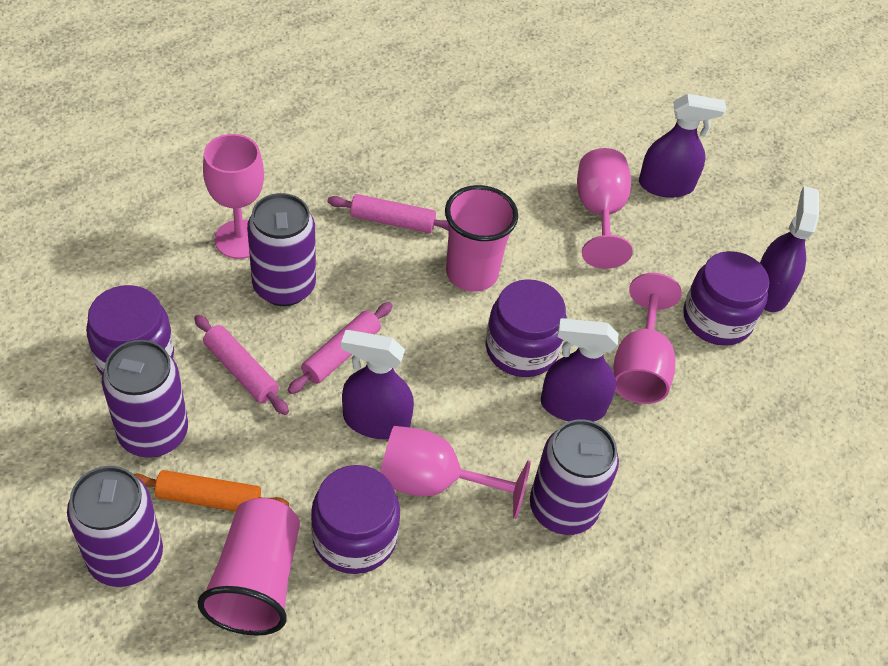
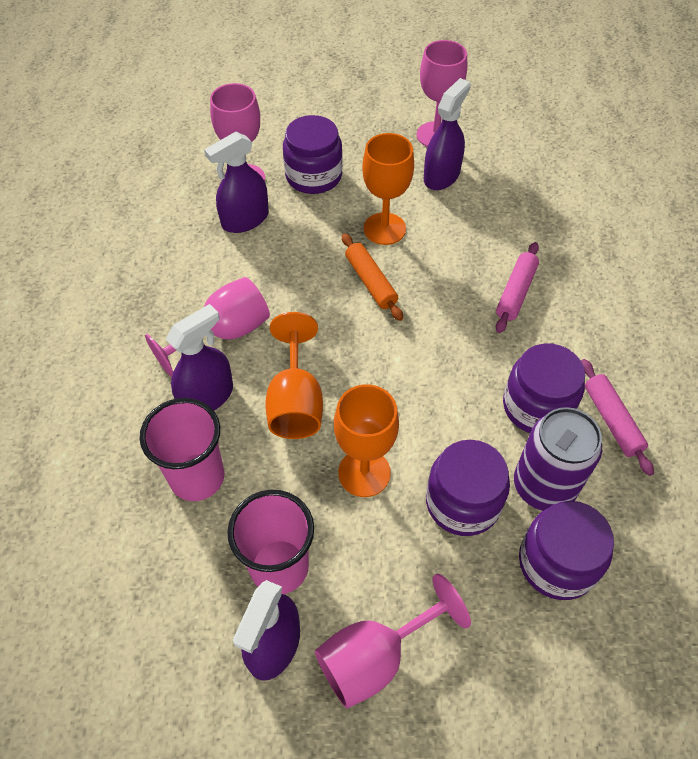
orange goblet: none = 0 -> [265,312,323,439] [334,384,399,497] [362,133,414,245] = 3
pink rolling pin: [194,315,289,415] [288,302,393,394] [327,194,448,233] = 3 -> [496,242,539,333] [581,359,654,476] = 2
purple can: [67,466,163,587] [102,340,188,458] [247,193,316,306] [530,419,619,535] = 4 -> [514,407,602,511] = 1

